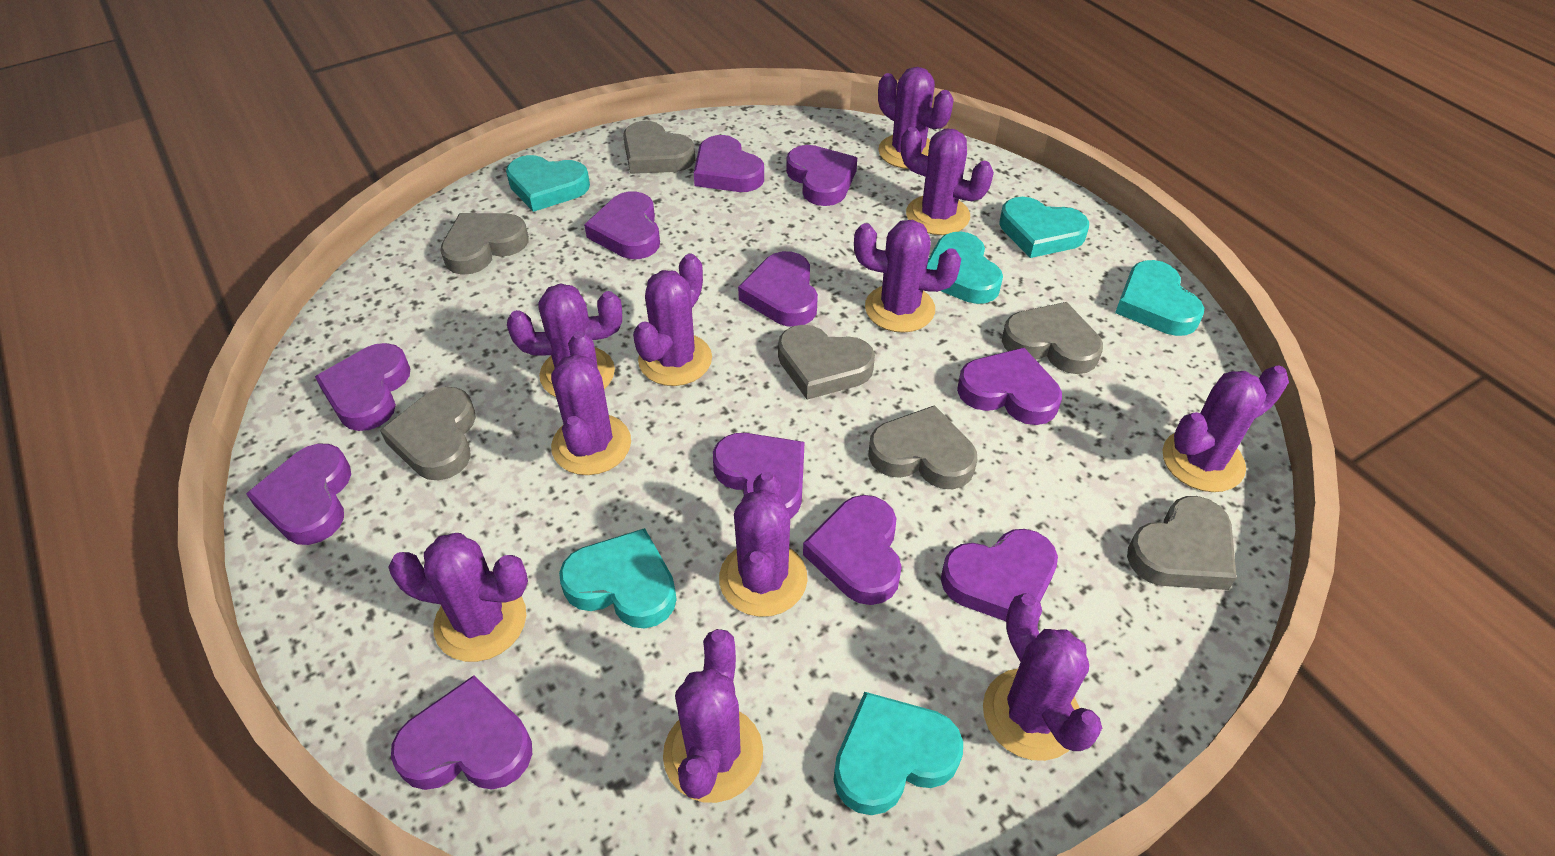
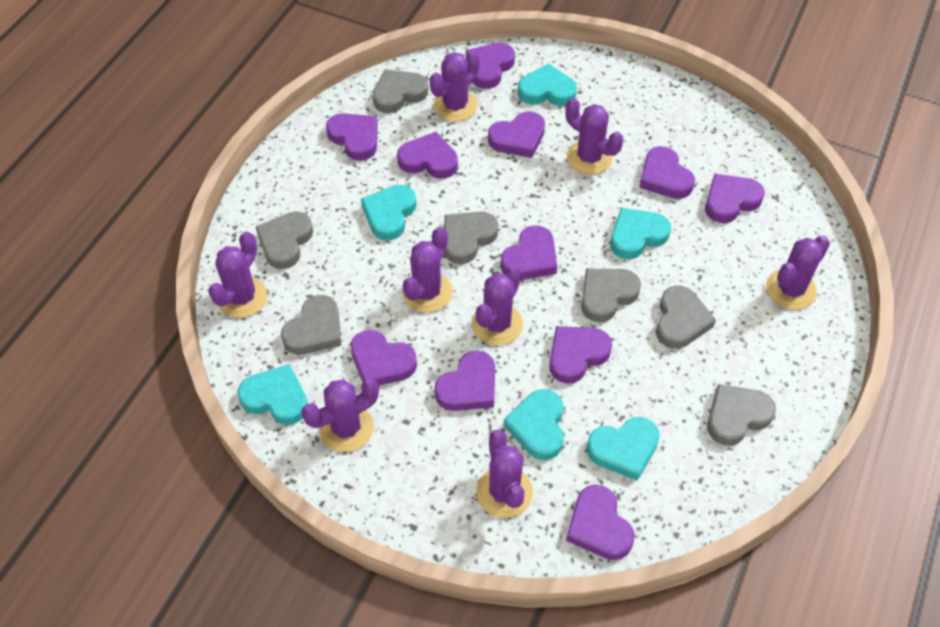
purple cactus: [388,533,528,662] [507,283,622,397] [551,331,631,475] [633,254,712,386] [663,629,763,803] [719,471,808,617] [854,220,961,333] [878,67,954,169] [901,127,994,235] [983,594,1102,761] [1163,366,1289,492] = 11 -> [208,232,267,318] [301,378,379,452] [402,227,453,313] [429,52,480,122] [472,266,523,346] [476,429,533,518] [565,98,623,175] [766,235,830,310] = 8

